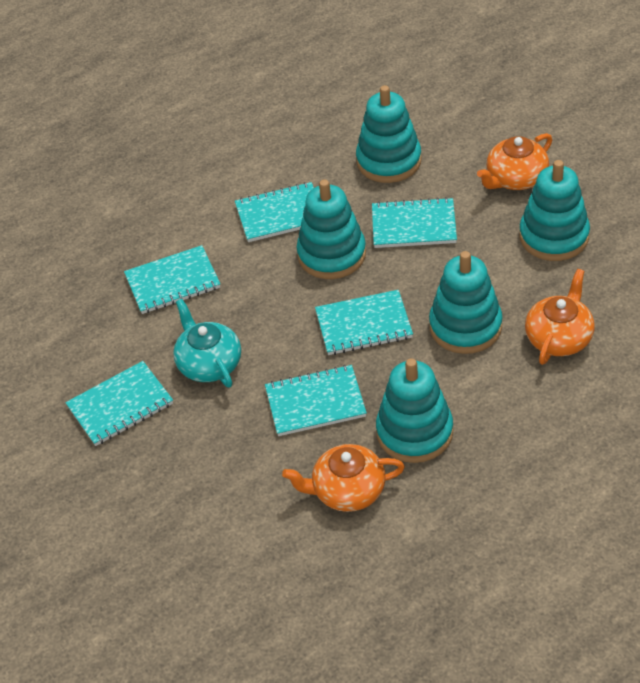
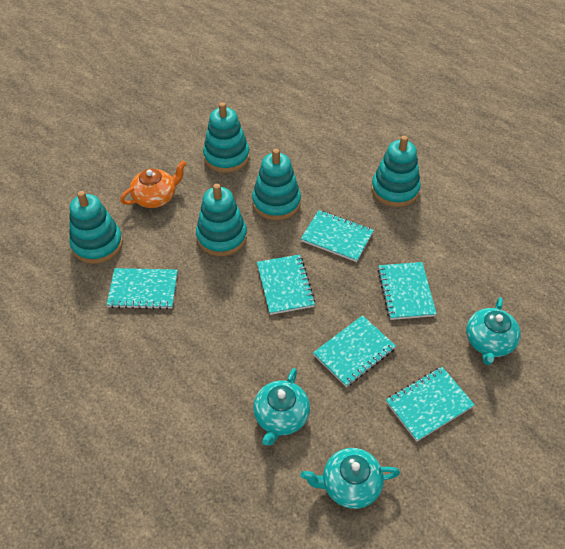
orange teapot: [282,444,405,512] [477,133,552,190] [525,269,594,365] = 3 -> [120,161,187,208] = 1
turquoise teapot: [173,299,241,388] = 1 -> [253,368,310,446] [301,448,400,509] [466,297,521,365] = 3

